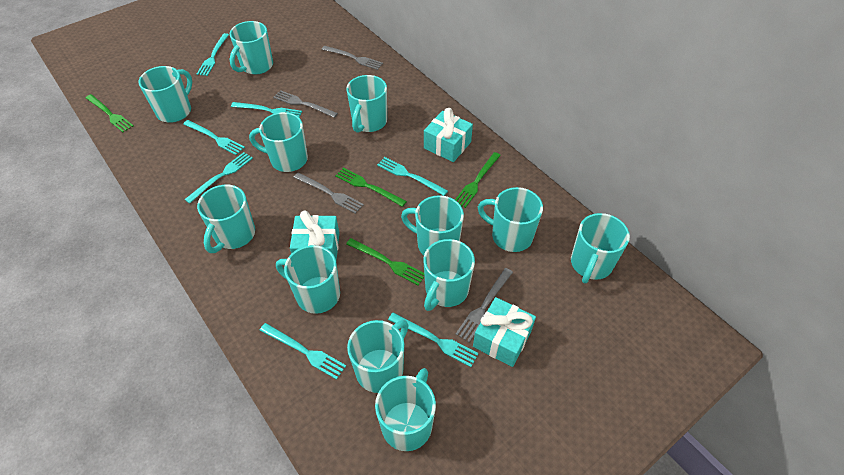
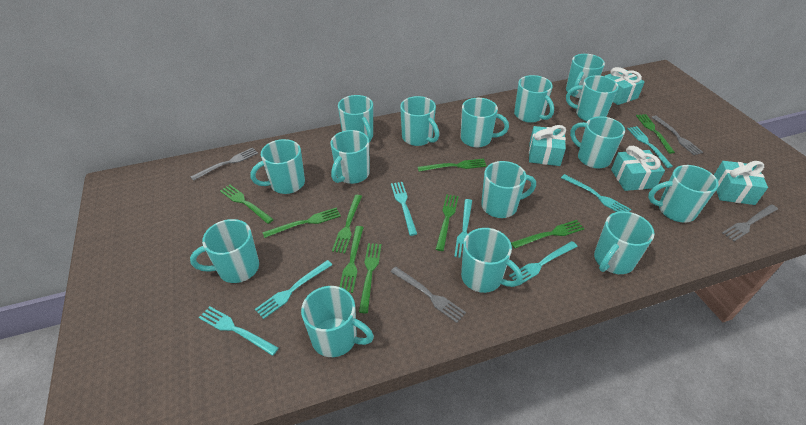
green fork: [86,94,133,132] [335,168,407,207] [346,238,424,285] [455,152,501,208] = 4 -> [220,185,274,224] [263,208,341,238] [332,195,362,253] [339,226,364,293] [359,243,381,313] [418,159,487,172] [436,194,459,251] [511,220,584,249] [636,114,675,154] = 9
turquoise gift: [290,210,339,261] [424,108,473,162] [473,297,536,367] = 3 -> [529,125,566,166] [605,67,645,105] [611,146,665,191] [714,161,768,205] = 4
turquoise mug: [139,66,192,123] [197,185,255,253] [230,21,273,75] [249,112,308,172] [276,245,340,314] [346,75,387,133] [347,320,409,393] [375,368,436,451] [401,195,464,255] [423,239,475,311] [478,187,543,252] [571,213,630,283] = 12 -> [190,219,259,283] [250,139,305,194] [301,286,374,357] [330,130,370,184] [338,95,373,142] [400,96,439,146] [460,98,509,148] [461,228,523,293] [481,161,536,218] [514,75,554,123] [566,54,605,98] [566,75,619,121] [570,116,625,168] [594,211,655,274] [648,165,718,222] = 15

